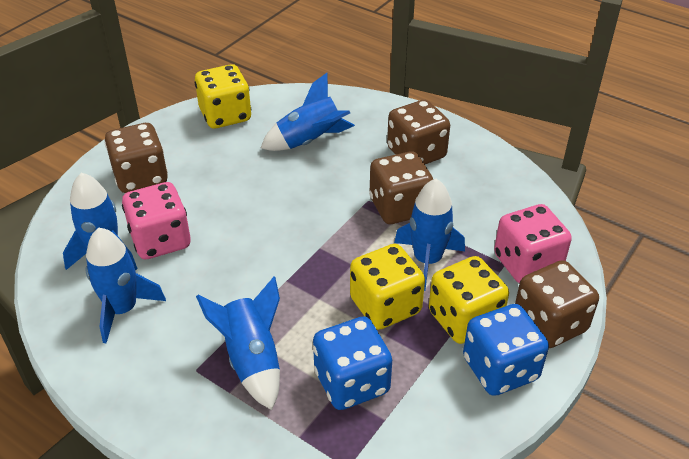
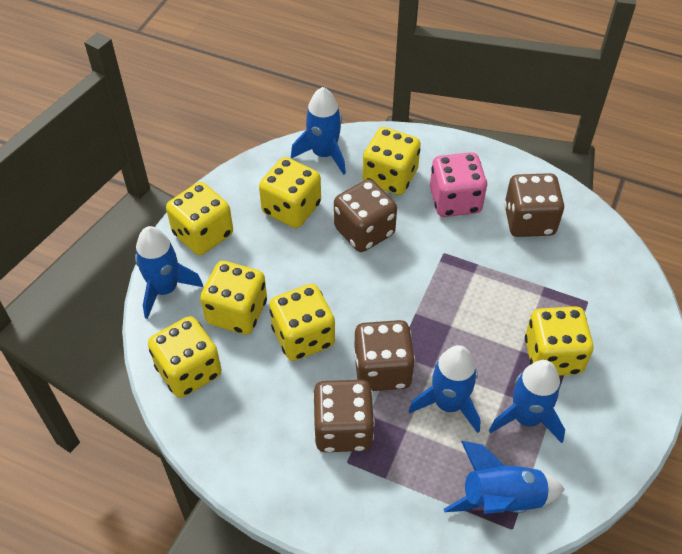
blue dice: [313,316,392,410] [463,304,549,396] = 2 -> none = 0
pink dice: [122,182,191,259] [494,204,572,283] = 2 -> [430,152,487,217] = 1
yellow dice: [195,64,251,129] [350,244,425,330] [429,256,509,344] = 3 -> [148,316,222,398] [166,182,233,255] [200,261,267,335] [259,157,321,228] [269,284,335,361] [363,127,421,195] [525,306,594,376] = 7

